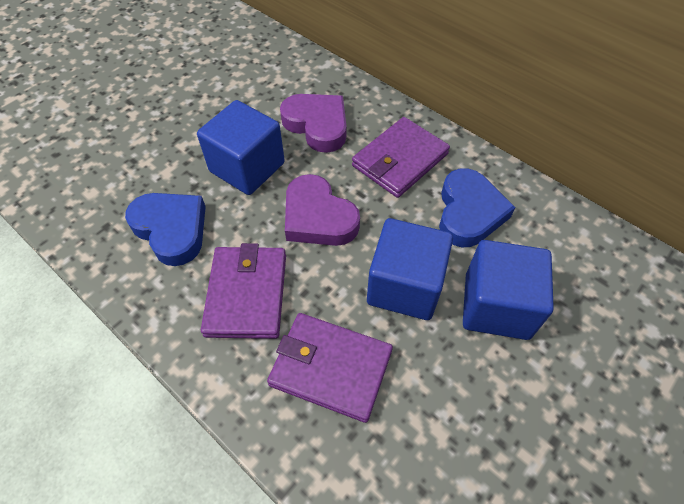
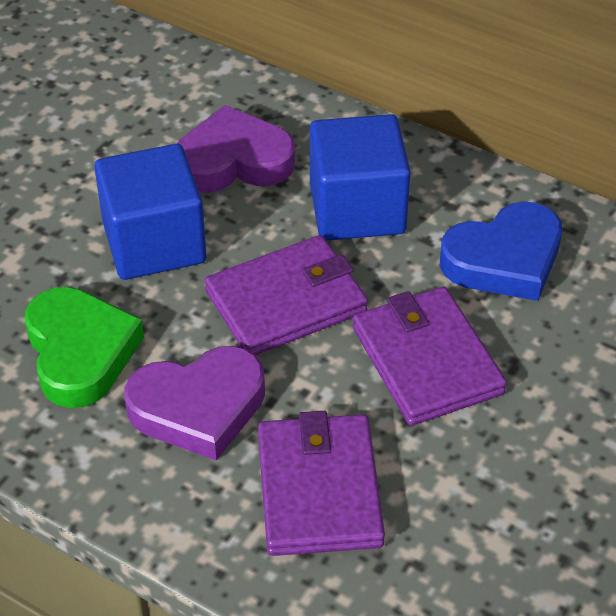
blue cube: [197,100,285,195] [367,218,453,320] [463,240,554,340] = 3 -> [94,144,206,280] [310,114,411,241] = 2
blue heart: [125,193,206,266] [439,168,516,247] = 2 -> [440,201,562,301] = 1
green heart: none = 0 -> [25,287,144,408] = 1

